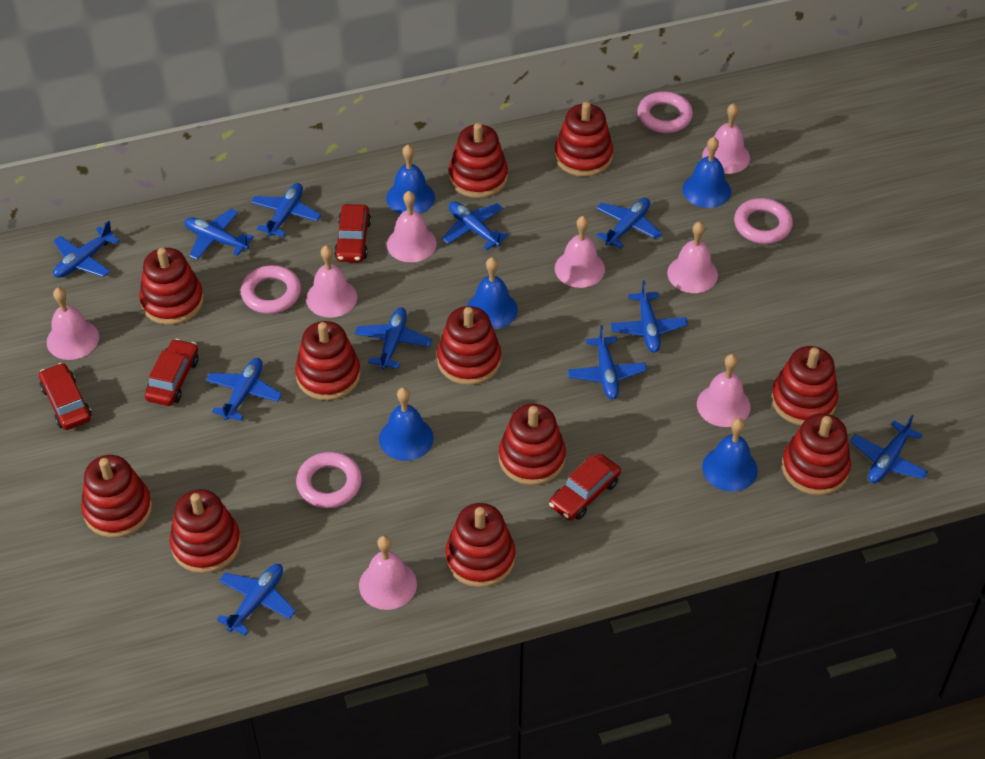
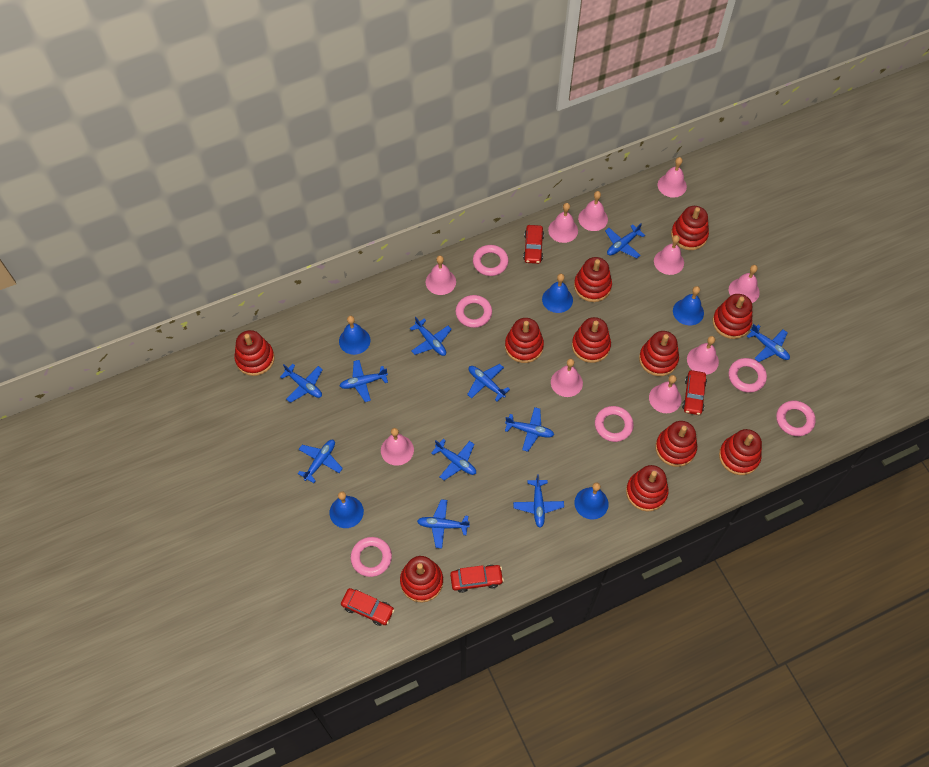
pink bell: [47,287,99,360] [306,246,357,318] [359,535,417,610] [387,191,437,263] [555,216,605,288] [667,221,718,293] [697,354,751,427] [702,103,750,174] = 8 -> [381,428,414,466] [426,255,456,295] [548,203,578,243] [551,359,583,397] [578,191,608,231] [649,375,681,413] [654,235,684,275] [658,157,687,198] [687,336,719,375] [729,265,760,303] = 10
pink ring: [241,265,301,314] [296,452,362,508] [637,91,693,133] [734,198,793,244] = 4 -> [351,537,392,577] [455,295,492,328] [473,245,509,276] [595,406,634,442] [729,358,767,393] [776,401,816,436] = 6

